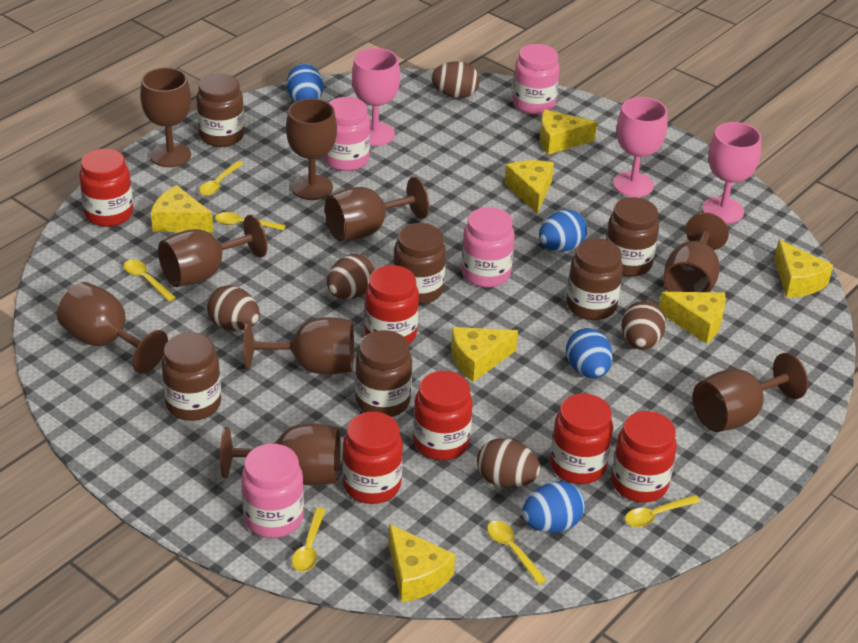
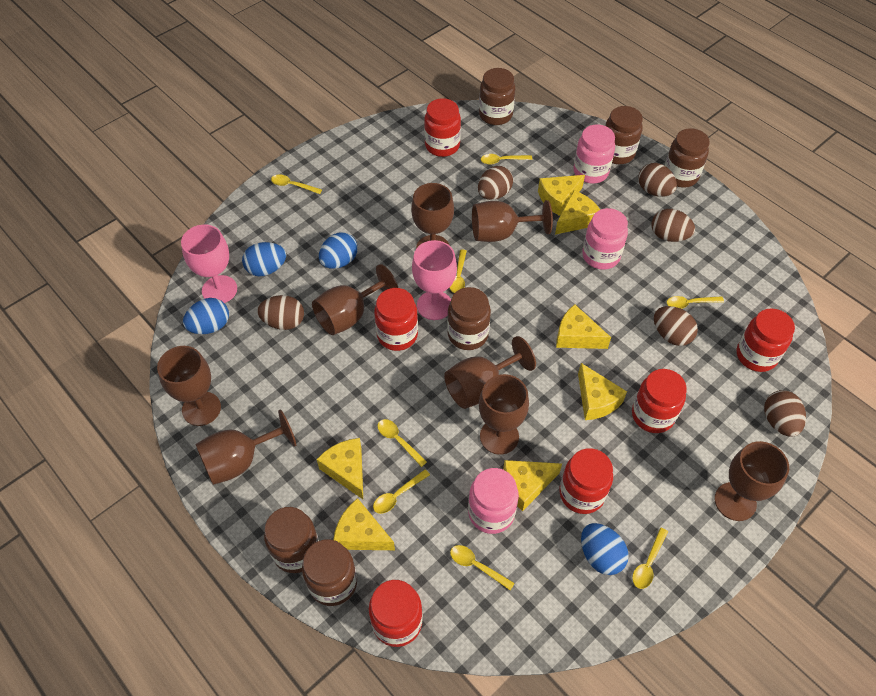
brown egg: [207,285,260,331] [327,254,375,299] [431,61,480,98] [477,438,540,488] [621,301,666,350] = 5 -> [257,295,304,330] [478,166,513,200] [638,163,677,197] [651,209,695,242] [654,306,698,346] [764,390,806,437] = 6
brown goblet: [57,282,168,374] [140,67,191,167] [158,215,268,287] [220,423,341,485] [243,317,354,375] [286,99,337,200] [325,177,429,241] [663,213,729,292] [693,353,808,432] = 9 -> [157,346,221,426] [195,409,296,485] [312,264,398,335] [411,183,454,248] [444,336,536,409] [472,200,553,242] [479,374,529,455] [715,441,789,521] = 8
pink goblet: [352,48,400,146] [613,97,668,197] [702,122,761,223] = 3 -> [181,225,237,303] [412,240,457,320] = 2
pink jar: [241,444,304,538] [324,97,370,171] [461,207,515,287] [513,44,560,114] = 4 -> [468,468,519,534] [573,125,615,183] [582,208,628,270] = 3
yellow spoon: [124,260,176,301] [199,161,243,196] [215,212,285,231] [292,507,326,572] [487,521,547,585] [625,495,700,527] = 6 -> [271,174,322,194] [373,469,430,514] [377,419,427,467] [449,250,467,293] [450,545,515,591] [481,154,532,164] [632,527,668,589] [667,296,724,309] = 8

